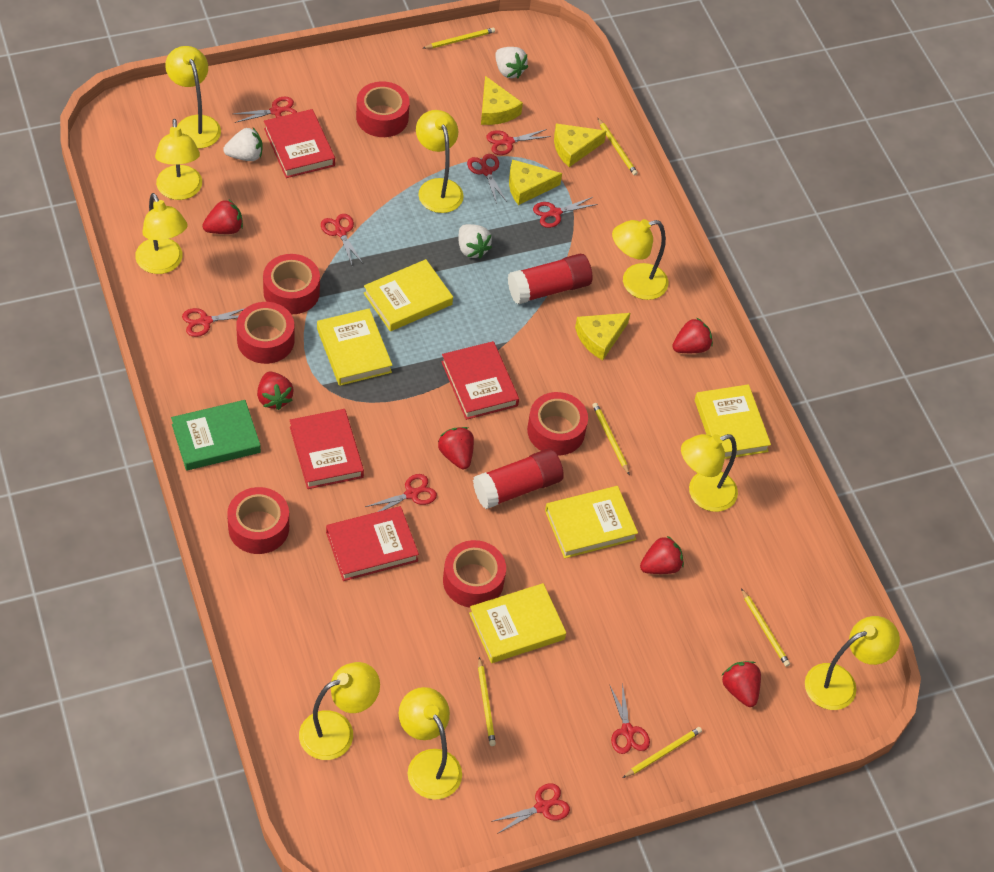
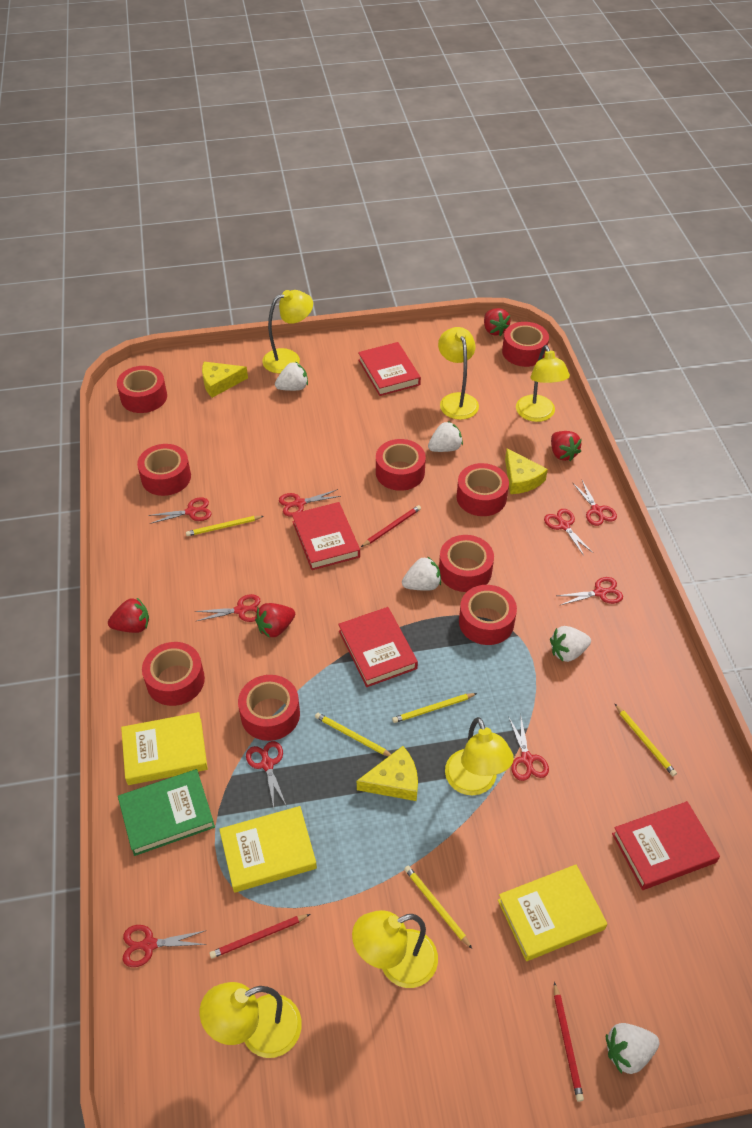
red glue stick: [473,448,564,509] [508,254,593,304] = 2 -> none = 0
red pencil: none = 0 -> [210,914,310,959] [361,505,421,547] [554,982,584,1102] = 3
red strawberry: [202,199,243,234] [257,371,294,410] [438,427,474,470] [640,536,684,574] [672,317,713,353] [721,661,761,707] = 6 -> [108,598,149,633] [255,603,295,638] [484,308,511,336] [551,431,582,461] = 4
red tape: [227,487,289,554] [236,302,294,364] [263,254,320,314] [356,81,410,137] [443,540,506,608] [527,392,588,455] = 6 -> [117,366,167,413] [137,444,191,496] [142,642,205,706] [238,675,300,741] [376,439,426,491] [439,535,494,592] [457,463,509,516] [459,585,517,645] [502,322,549,367] = 9
white strawberry: [223,128,263,161] [458,224,492,259] [495,47,528,78] = 3 -> [275,362,308,391] [402,556,441,591] [428,421,463,452] [550,626,591,662] [606,1023,660,1074] = 5
yellow book: [317,308,392,386] [364,259,453,331] [469,583,566,663] [545,486,638,558] [695,384,771,459] = 5 -> [121,712,208,785] [219,806,317,893] [498,864,607,961] = 3
yellow cheese: [481,76,523,125] [509,159,562,205] [554,123,606,167] [575,313,630,360] = 4 -> [202,362,248,398] [357,746,418,801] [505,449,548,494] = 3
yellow lamp: [135,193,187,274] [155,119,202,200] [165,46,221,148] [299,662,380,760] [399,687,462,800] [416,110,464,213] [612,219,668,300] [681,434,738,512] [805,616,900,710] = 9 -> [200,982,302,1058] [262,290,313,374] [352,910,438,988] [438,327,479,420] [445,717,514,795] [516,345,570,422] = 6
yellow pencil: [424,28,495,49] [478,657,496,746] [592,403,630,475] [598,118,638,176] [623,727,702,778] [741,588,790,667] = 6 -> [186,516,264,536] [315,713,391,756] [392,693,477,723] [404,865,472,949] [615,704,677,776] = 5

